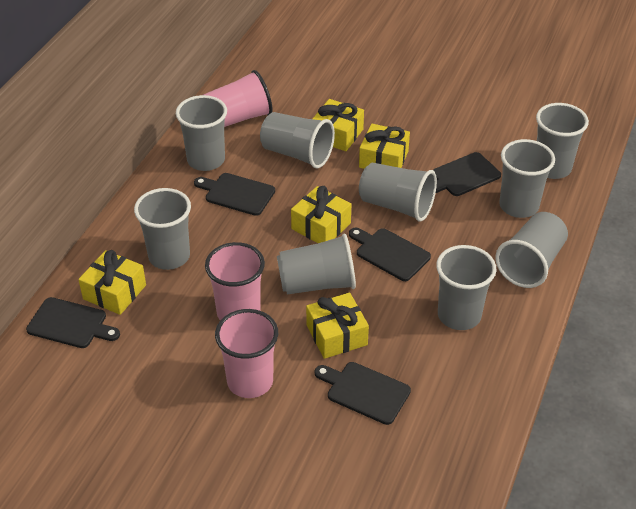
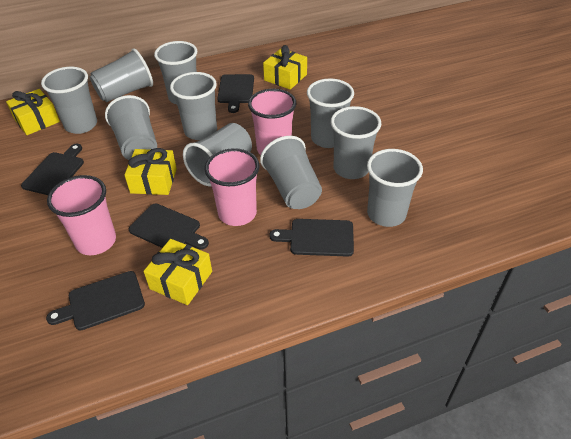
grey cup: [134,188,191,270] [176,95,227,171] [260,112,335,168] [277,234,356,294] [359,163,437,222] [436,245,497,330] [495,212,568,288] [499,139,555,218] [536,103,589,179] = 9 -> [41,67,97,134] [90,49,153,102] [105,95,157,160] [154,41,197,105] [170,72,217,140] [183,123,252,186] [260,136,322,209] [307,78,354,148] [331,106,381,179] [367,149,423,227] = 10
yellow gift: [78,250,146,315] [291,186,351,243] [306,293,369,359] [313,99,364,151] [359,124,410,169] = 5 -> [6,89,60,135] [125,148,177,195] [144,239,212,305] [263,45,307,90] = 4

